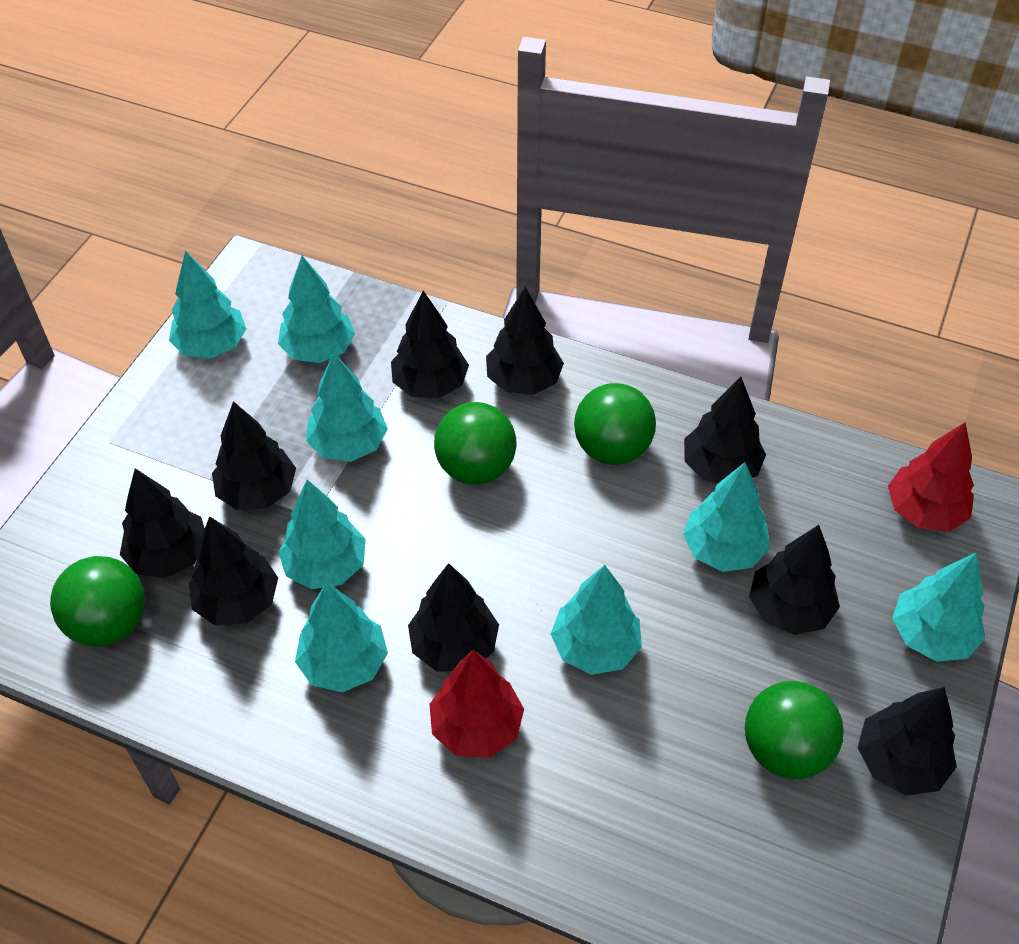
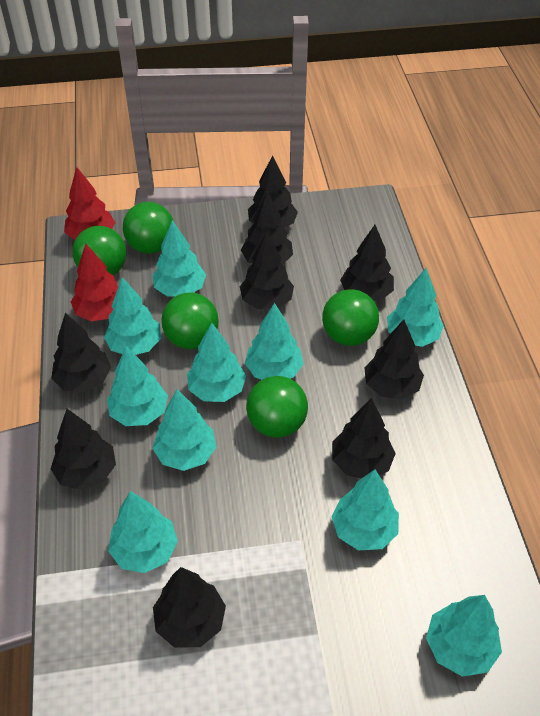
green ball: [50,556,145,646] [434,402,517,485] [574,383,656,465] [745,681,844,779] = 4 -> [72,226,126,275] [123,202,174,254] [161,293,219,349] [246,376,308,438] [322,289,379,346] = 5
turquoise tree: [169,250,247,358] [278,256,355,363] [278,480,366,589] [295,582,388,692] [306,353,388,462] [551,565,642,675] [683,462,770,572] [892,553,985,662] = 8 -> [104,277,161,355] [107,346,168,426] [108,491,178,573] [152,220,206,297] [153,389,216,471] [187,323,246,402] [245,303,304,380] [331,469,399,550] [387,268,444,347] [426,595,502,677] = 10

